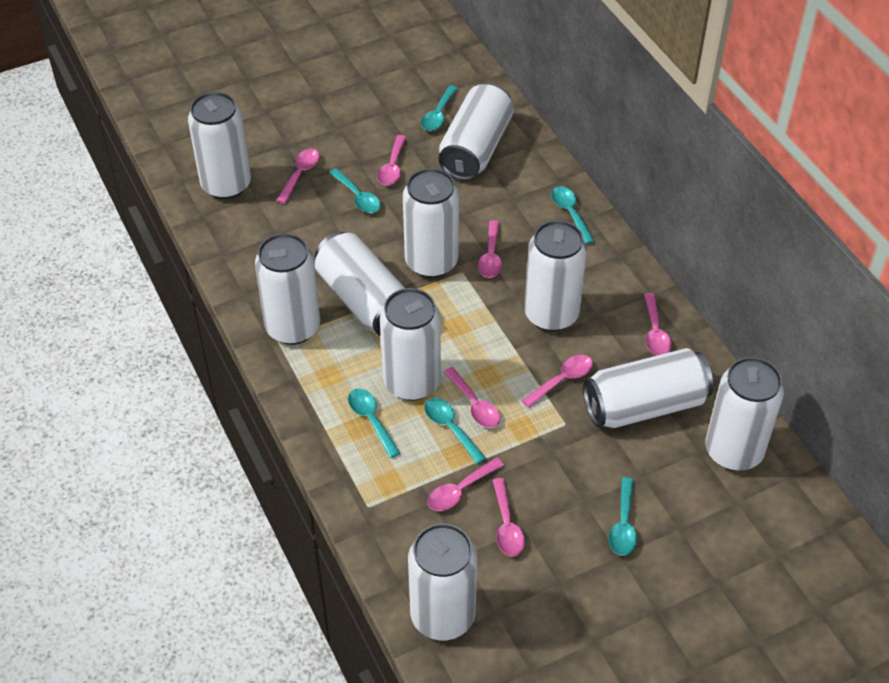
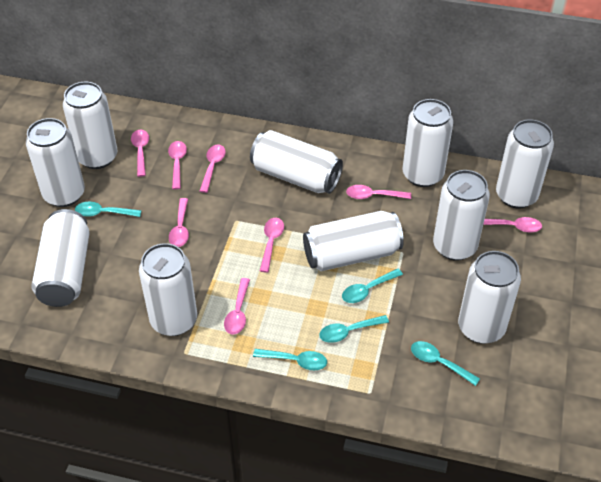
turquoise spoon: [329,168,381,213] [348,388,400,458] [421,86,458,131] [424,398,486,464] [551,186,594,244] [609,477,637,556] = 6 -> [75,202,142,217] [253,349,327,370] [319,315,389,343] [342,269,403,303] [411,341,480,386] = 5

